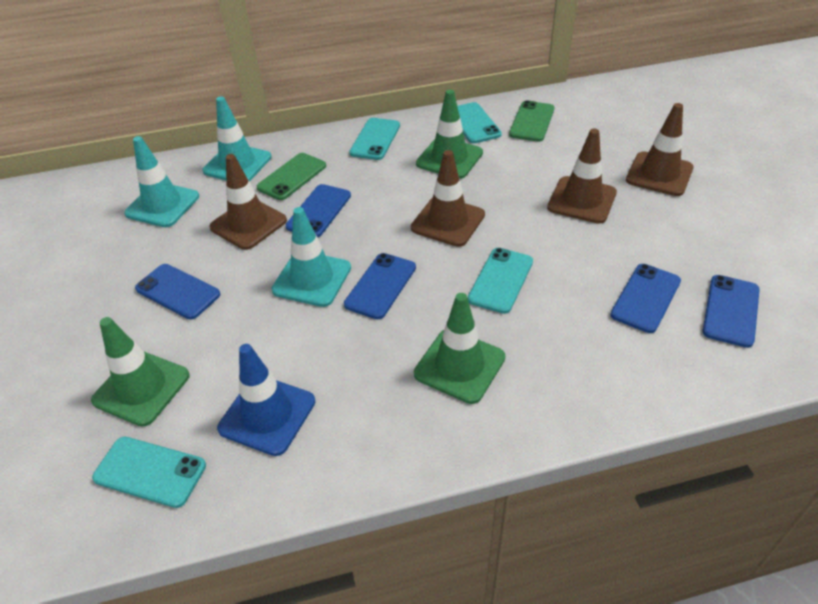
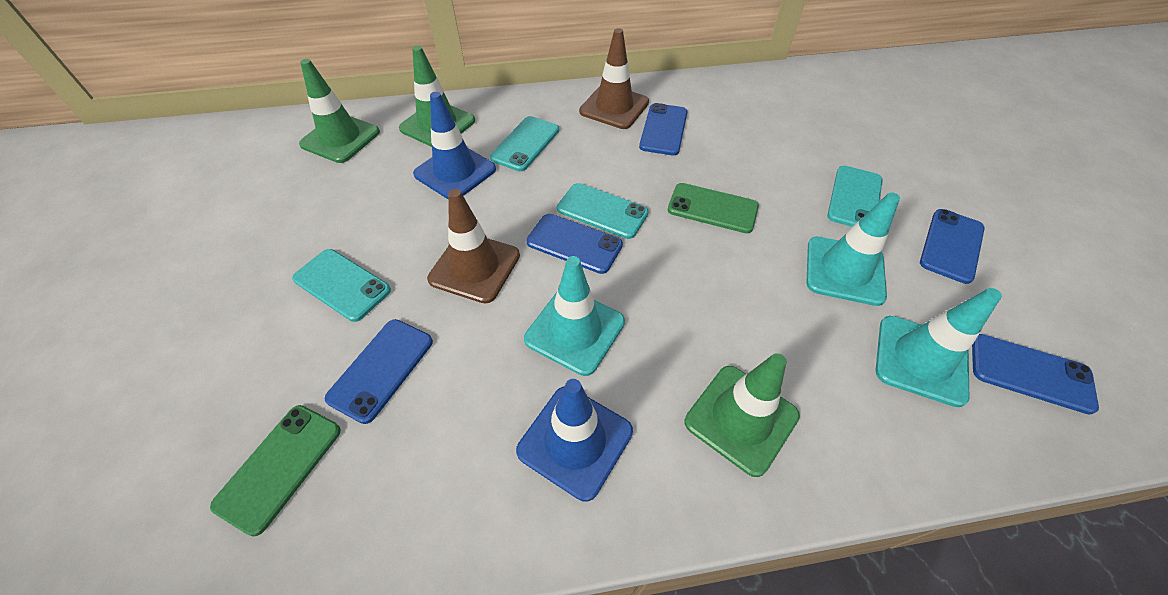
blue traffic cone: [217,344,315,456] = 1 -> [413,92,496,200] [516,379,633,502] = 2
brown traffic cone: [209,154,287,250] [411,150,485,247] [547,129,617,224] [626,103,694,196] = 4 -> [427,189,520,304] [579,28,649,129] = 2

